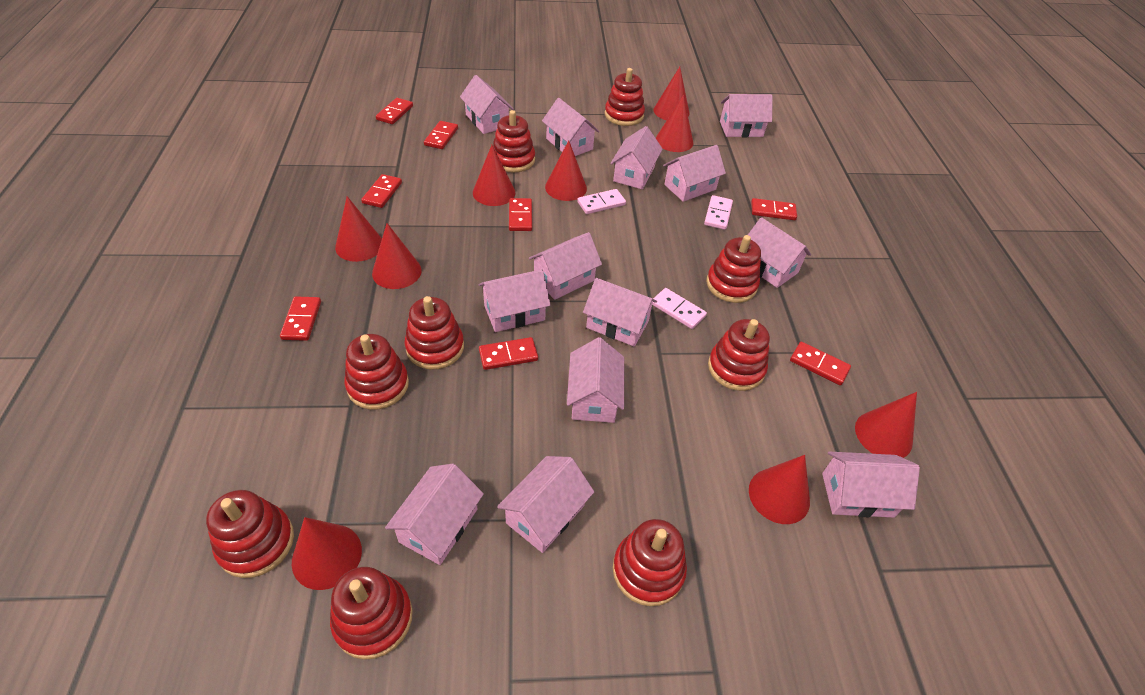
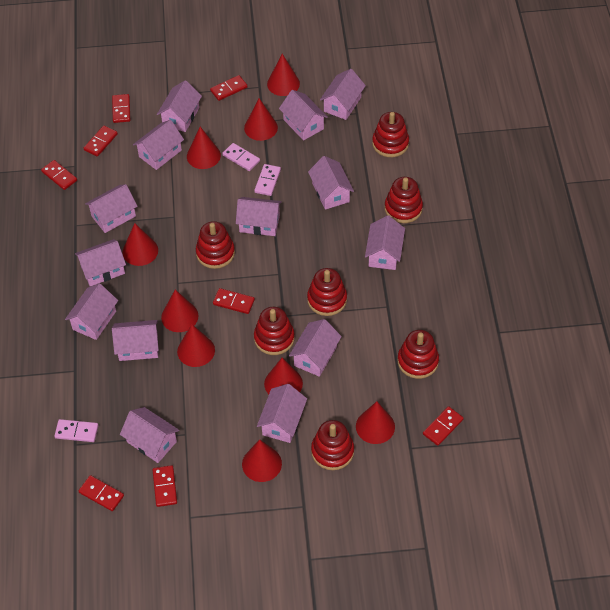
pink house: [385,464,484,565] [460,75,513,134] [479,269,551,332] [497,456,594,553] [529,232,602,300] [542,98,599,156] [567,337,624,423] [583,278,657,346] [610,126,663,189] [663,145,726,202] [720,94,773,137] [748,217,811,288] [822,451,920,518] = 13 -> [65,283,118,340] [75,239,126,286] [85,184,138,233] [112,320,159,361] [120,407,179,463] [133,120,184,170] [157,80,202,132] [236,197,282,236] [257,384,307,443] [279,90,328,140] [289,319,342,377] [308,156,354,210] [320,69,366,120] [365,215,405,270] = 14
red stacking toy: [206,490,294,578] [330,567,413,660] [344,334,409,410] [404,296,464,370] [493,110,535,173] [605,68,645,126] [613,519,687,606] [706,235,761,303] [708,319,770,391] = 9 -> [196,221,235,269] [254,307,295,355] [307,268,347,316] [311,420,354,470] [372,112,409,157] [385,177,423,223] [398,330,439,379] = 7

